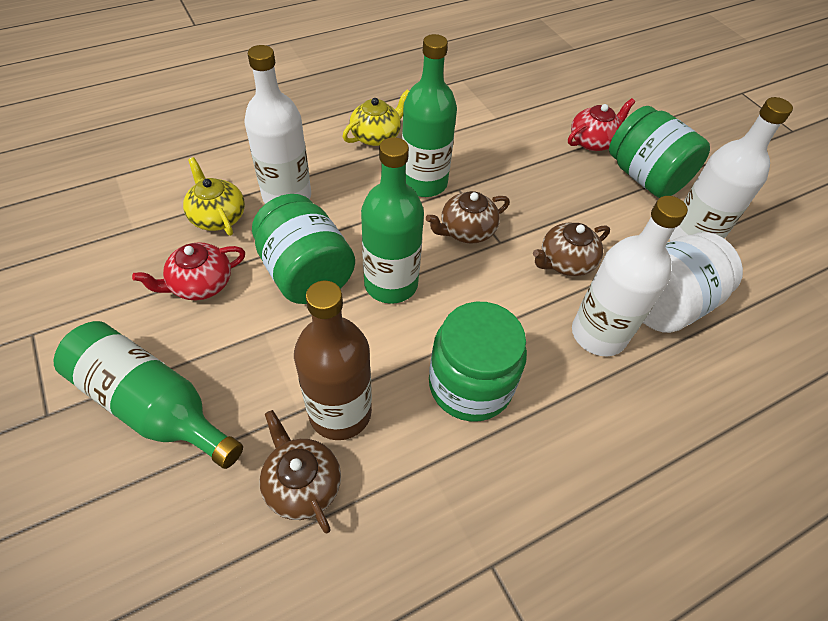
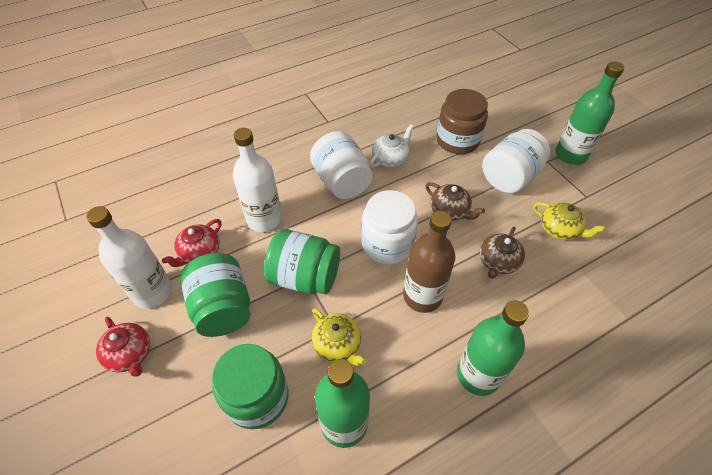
brown jar: none = 0 -> [436,89,488,154] = 1
brown teapot: [259,410,341,534] [426,191,510,244] [533,222,610,276] = 3 -> [425,182,485,221] [480,227,525,279] = 2
white bottle: [244,45,311,204] [572,196,688,356] [669,97,793,241] = 3 -> [86,206,172,309] [233,128,282,232] = 2
white jar: [643,232,743,333] = 1 -> [310,131,373,199] [361,190,418,265] [482,129,550,193] = 3
white teapot: none = 0 -> [370,124,414,167] = 1

